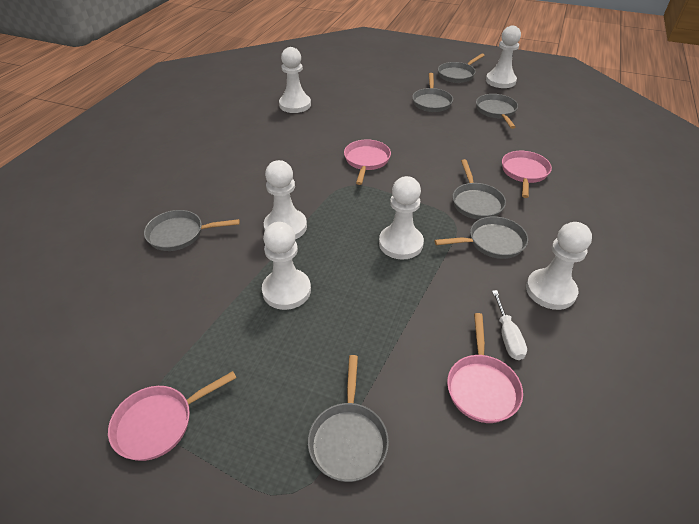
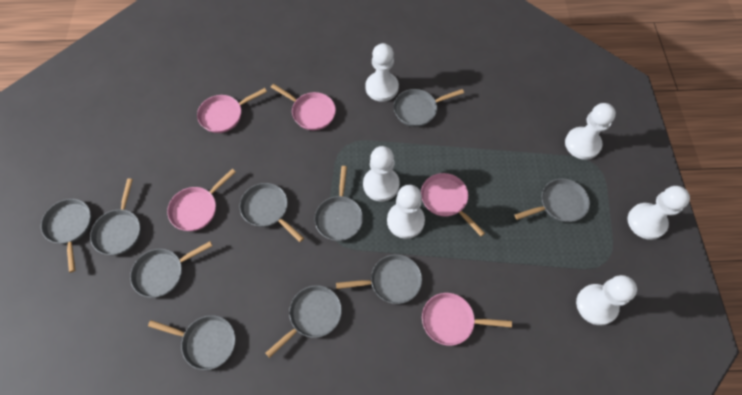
grey pan: [144,210,240,251] [308,355,389,482] [412,73,453,112] [434,216,528,259] [438,53,485,83] [453,159,506,220] [476,94,518,129] = 7 -> [41,199,92,273] [90,178,141,255] [130,241,212,298] [148,315,236,370] [240,183,304,242] [265,286,342,358] [314,166,363,241] [336,254,422,304] [393,89,464,127] [515,179,590,222] = 10
pink pan: [108,371,237,461] [344,139,391,185] [447,313,523,423] [502,151,552,198] = 4 -> [167,169,236,231] [197,88,267,133] [271,84,336,130] [421,173,485,236] [422,293,512,346] = 5
white screwdriver: [492,290,527,360] = 1 -> none = 0

